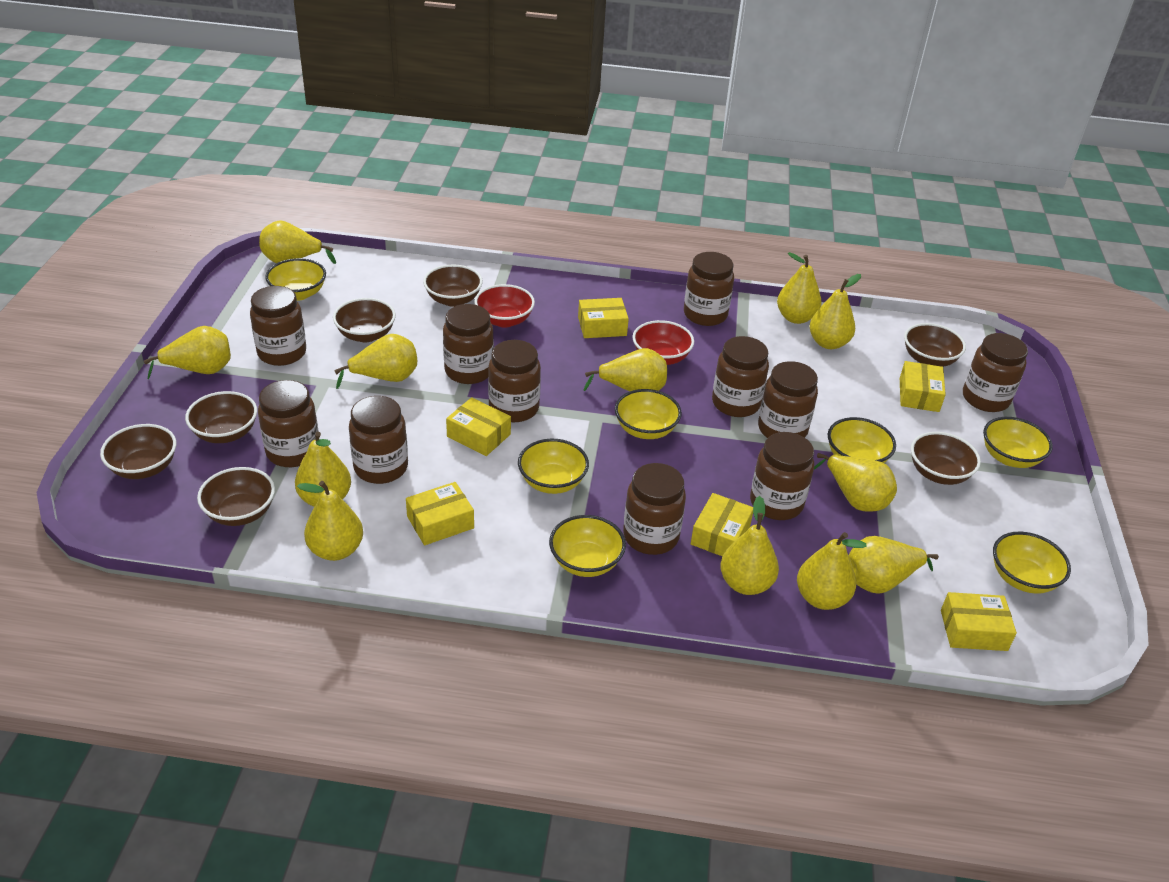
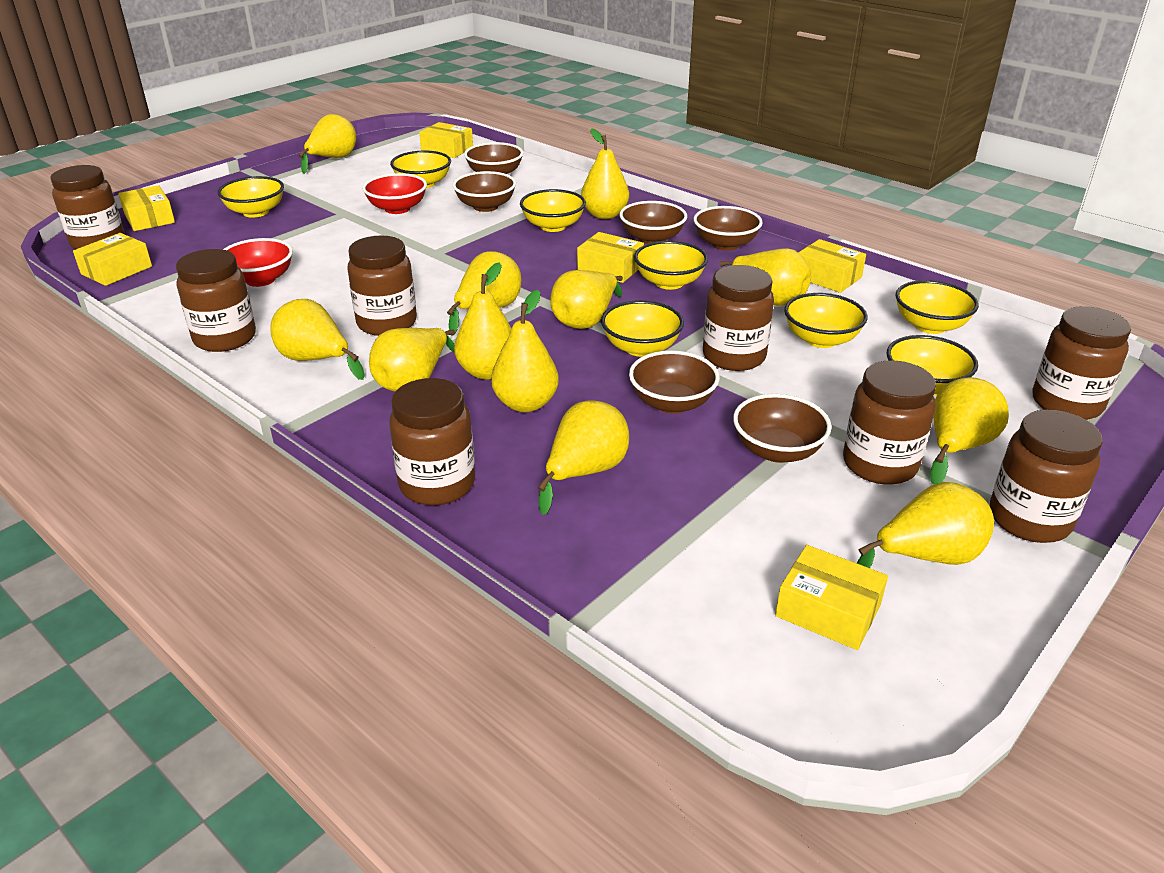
brown bowl: [100,424,176,479] [185,391,257,443] [197,467,275,526] [333,298,396,342] [423,264,483,307] [904,323,966,367] [911,432,981,485] = 7 -> [453,171,516,212] [464,142,523,174] [619,201,687,244] [629,350,720,414] [693,206,763,250] [733,394,832,463] = 6
brown jar: [250,286,306,366] [258,380,319,467] [349,396,408,484] [443,304,494,384] [488,340,541,422] [623,463,686,555] [684,252,734,326] [712,336,769,417] [750,432,814,520] [758,361,818,438] [963,333,1028,412] = 11 -> [50,165,124,249] [176,249,256,352] [347,235,417,336] [389,378,475,505] [703,265,774,371] [843,360,936,485] [990,409,1103,543] [1033,306,1131,420] = 8
yellow bowl: [265,258,326,301] [518,439,589,494] [549,515,626,577] [615,389,682,439] [828,417,896,463] [983,417,1053,468] [993,532,1071,594] = 7 -> [217,176,284,218] [390,151,451,188] [520,189,586,232] [601,300,684,357] [634,241,708,290] [784,293,868,348] [887,335,978,396] [895,280,979,334] = 8

